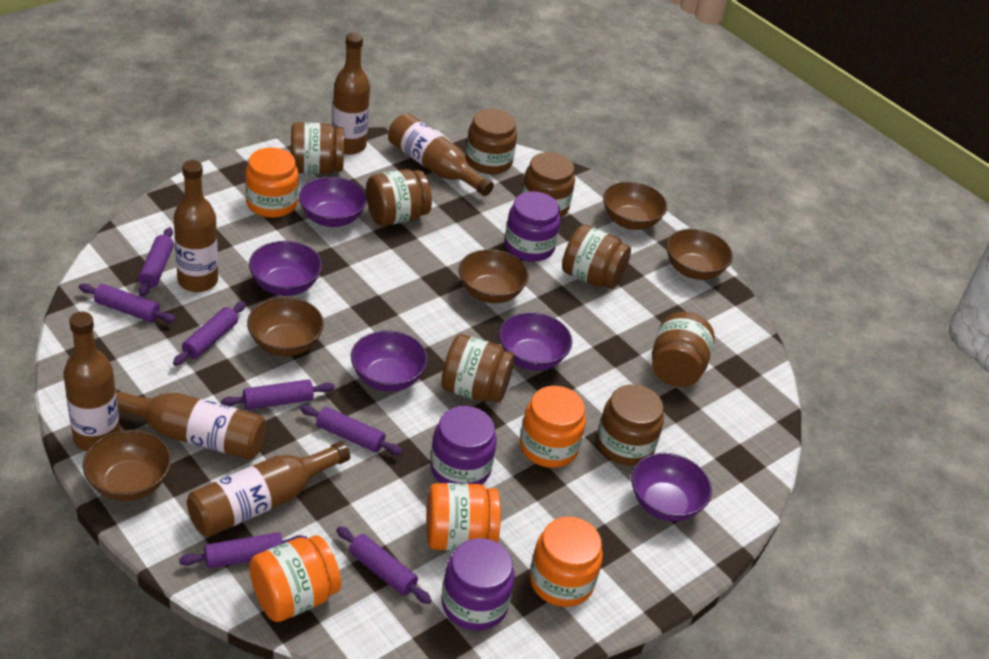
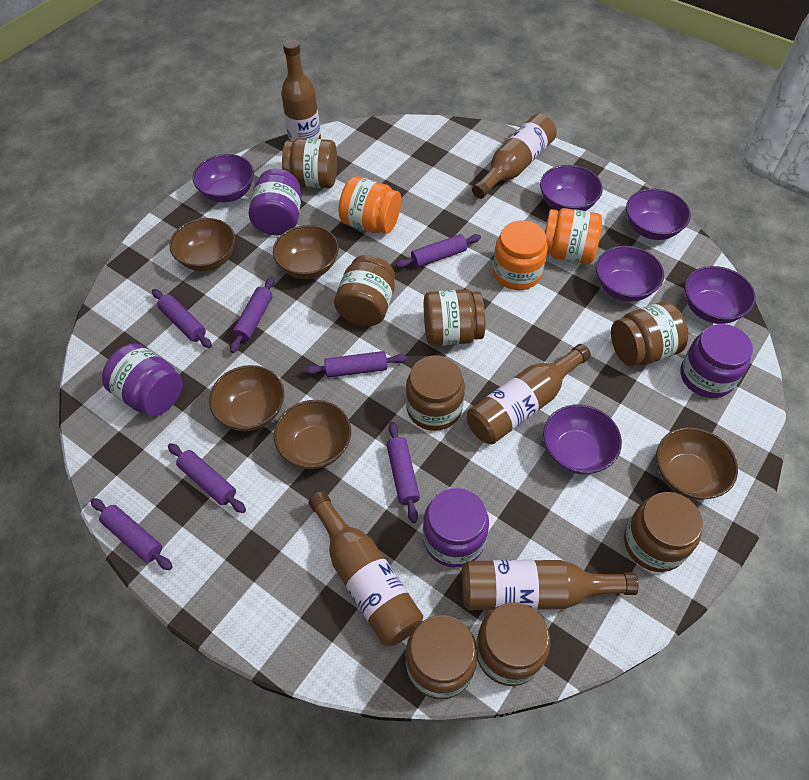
brown bottle: [63,312,120,451] [116,389,266,460] [174,160,218,292] [187,441,350,537] [332,33,370,155] [388,113,494,196] = 6 -> [281,39,321,141] [308,491,423,646] [462,560,639,610] [467,344,591,444] [472,114,557,199] = 5
orange jar: [245,147,299,218] [249,535,341,622] [426,483,501,551] [520,386,586,468] [530,517,603,607] = 5 -> [339,176,401,234] [493,220,548,290] [545,208,602,264] = 3
purple bowl: [249,241,322,296] [299,177,367,227] [351,331,428,392] [499,312,572,371] [631,453,712,522] = 5 -> [193,154,254,202] [540,165,603,212] [543,404,622,475] [596,246,664,302] [626,188,691,240] [685,266,756,324] = 6
purple jar: [430,406,496,485] [442,538,515,631] [505,191,561,262] = 3 -> [102,343,183,416] [249,169,302,235] [423,488,489,568] [680,324,753,398] = 4

